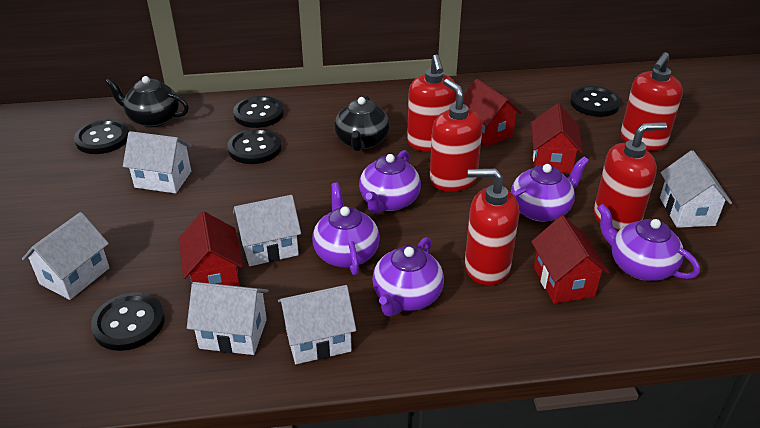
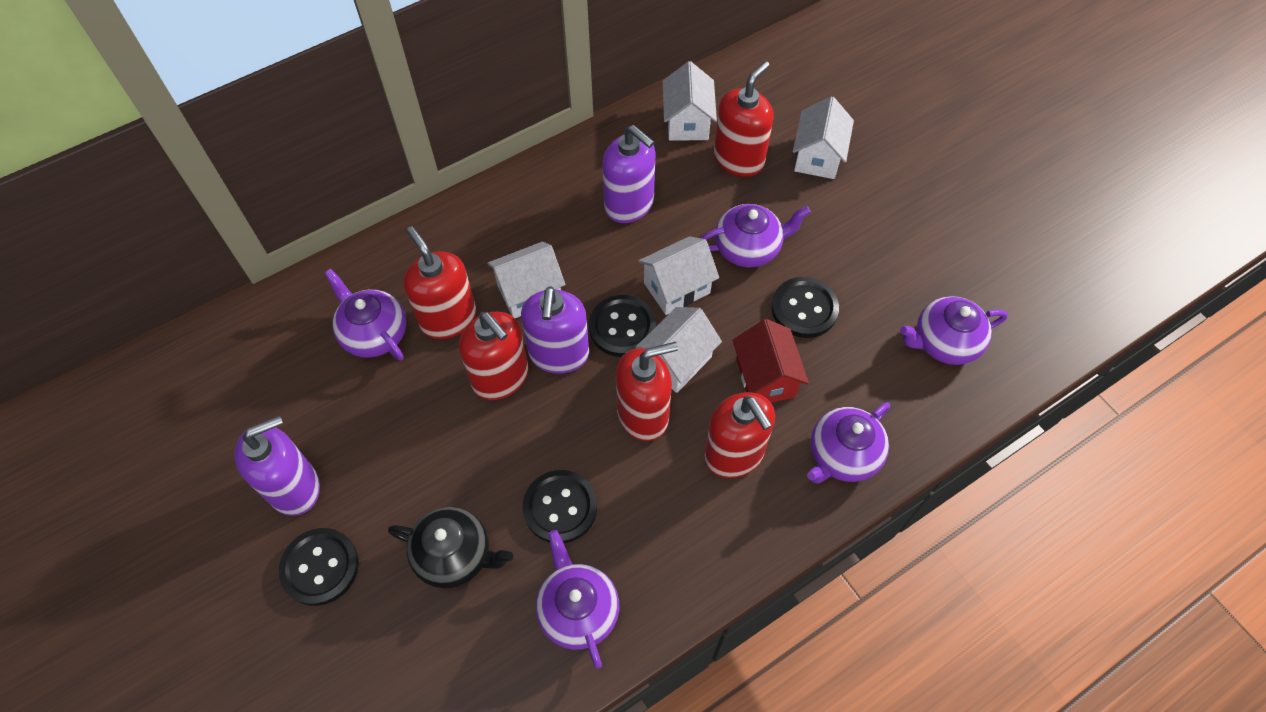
black button: [74,120,129,154] [91,293,165,351] [227,129,282,164] [233,96,284,128] [570,86,621,117] = 5 -> [279,528,359,606] [523,470,597,543] [589,295,656,357] [771,277,839,338] = 4
black teapot: [105,76,189,127] [334,95,390,151] = 2 -> [388,507,513,589] = 1
purple soap dispenser: none = 0 -> [234,415,320,516] [521,286,589,374] [602,125,656,223] = 3
red house: [179,211,243,286] [463,79,522,147] [531,103,583,174] [531,216,610,304] = 4 -> [733,319,809,402] = 1
white house: [22,212,109,300] [123,131,192,193] [187,282,269,355] [233,195,301,266] [278,285,356,364] [660,151,732,228] = 6 -> [487,242,565,318] [635,307,722,393] [638,236,719,315] [663,61,717,141] [793,96,854,179] = 5

